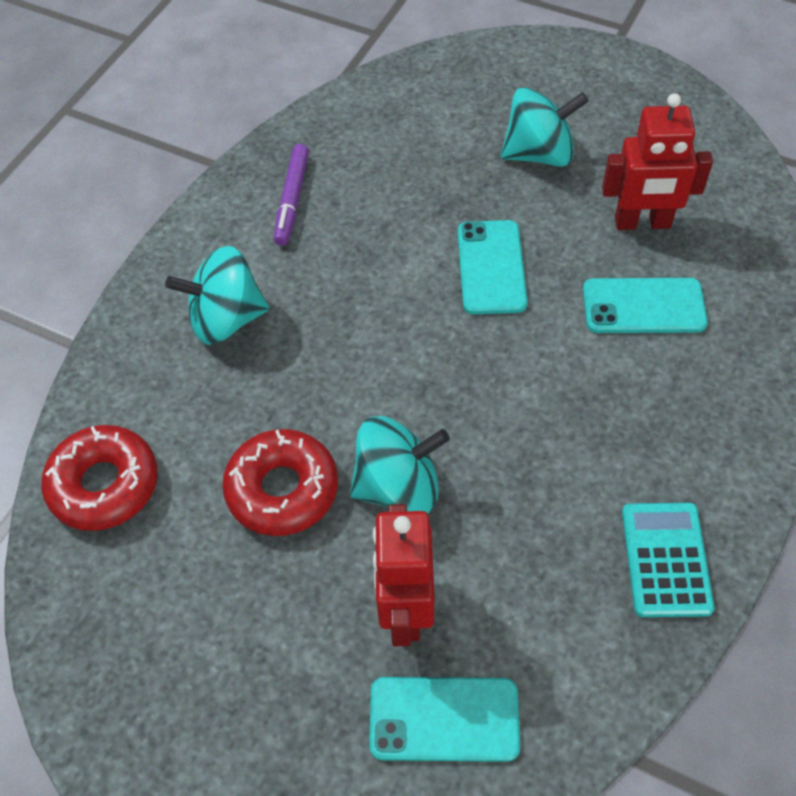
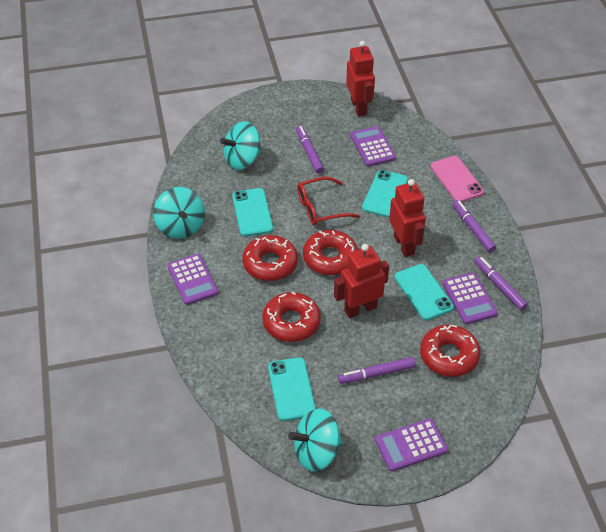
pink phone: none = 0 -> [431,156,484,202] = 1
purple calculator: none = 0 -> [167,254,218,305] [350,126,396,167] [375,419,448,472] [443,273,498,324] = 4
purple marker: [274,144,309,246] = 1 -> [296,125,324,174] [338,357,416,384] [453,200,496,252] [474,256,528,311] = 4
red donut: [41,425,158,531] [222,429,338,536] = 2 -> [242,235,298,281] [262,292,321,342] [303,230,358,275] [420,325,481,377] = 4
red glasses: none = 0 -> [297,177,360,225] = 1
red robot: [372,504,434,646] [602,93,713,230] = 2 -> [334,244,389,318] [346,41,375,116] [389,179,426,257] = 3
turquoise calculator: [622,503,714,617] = 1 -> none = 0
turquoise phone: [369,677,520,762] [458,220,528,314] [583,278,708,333] = 3 -> [232,188,273,236] [268,357,316,421] [362,170,408,218] [395,264,454,321] = 4

